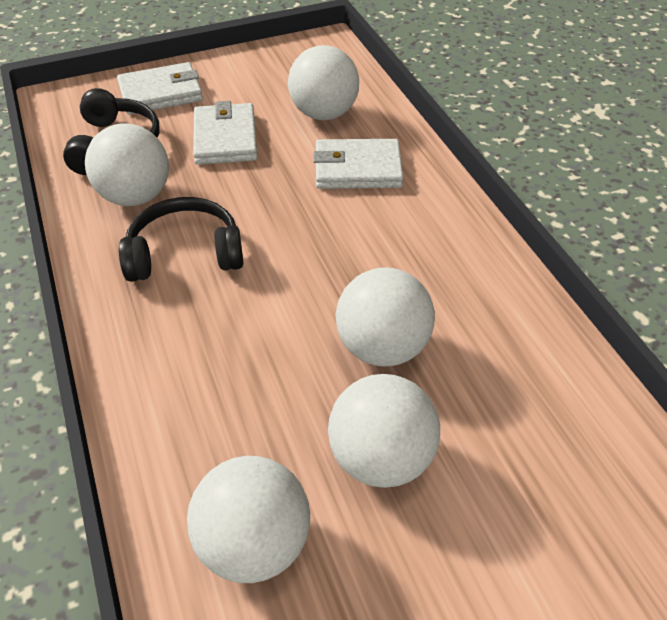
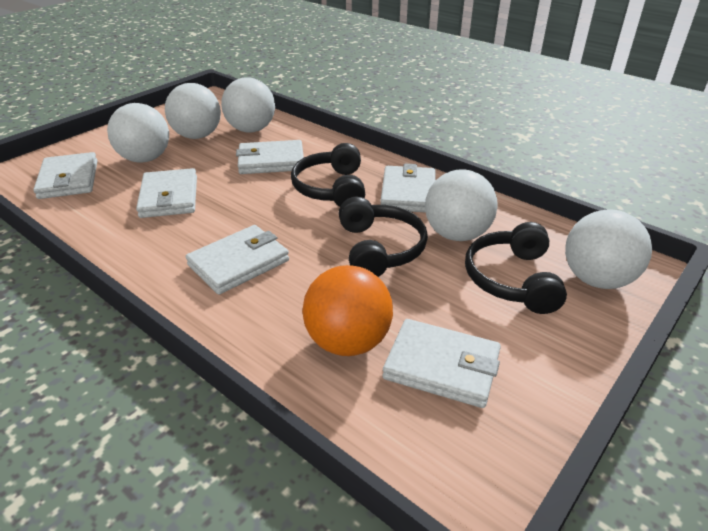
black headphones: [63,88,159,175] [119,197,244,282] = 2 -> [291,143,365,207] [339,197,428,277] [465,222,567,314] = 3
orange ball: none = 0 -> [302,265,393,356] = 1
white wallet: [117,62,203,114] [193,101,257,165] [313,139,403,189] = 3 -> [33,152,97,199] [136,168,197,218] [186,225,289,295] [236,140,304,174] [380,164,436,212] [382,319,501,408] = 6

